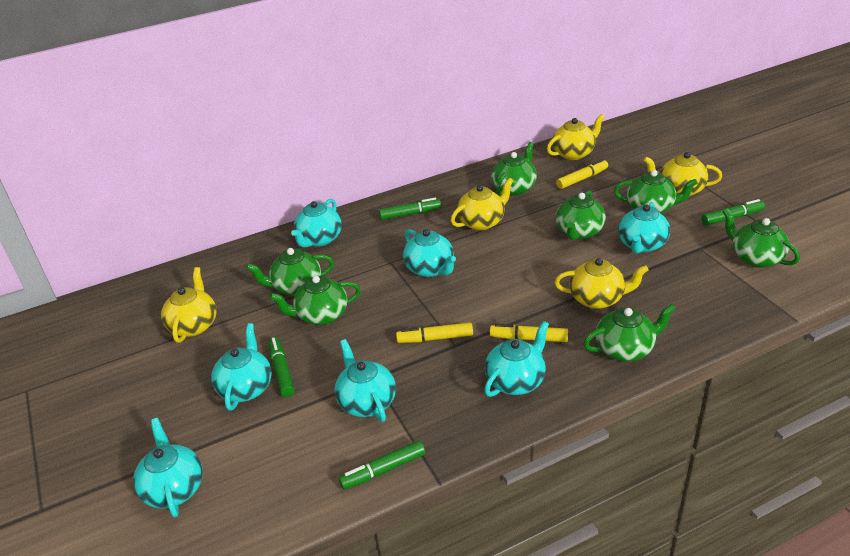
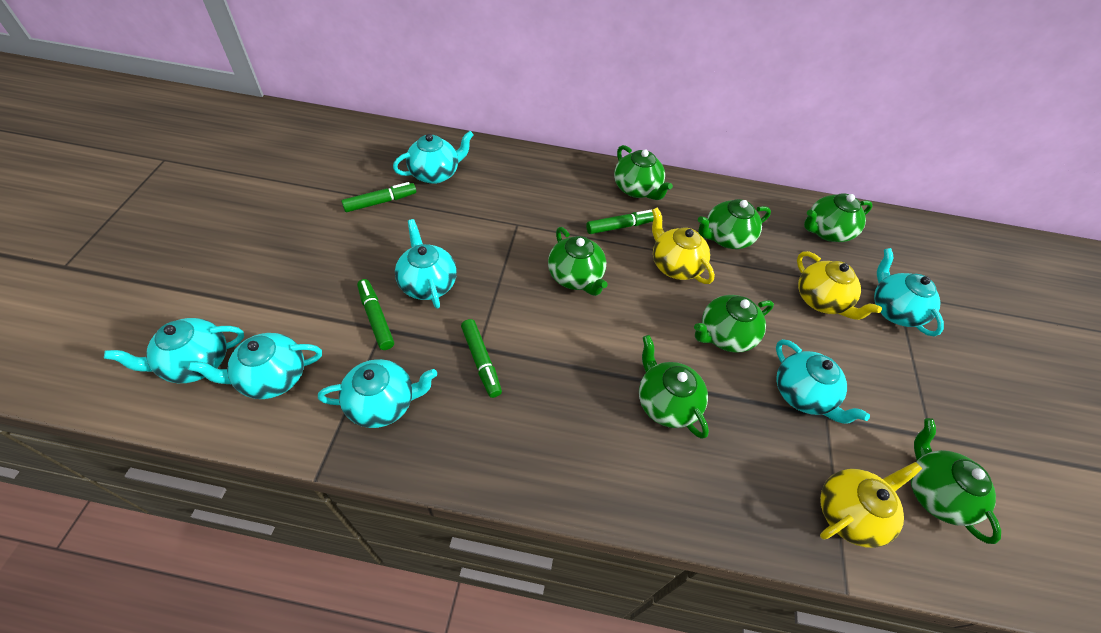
yellow marker: [396,322,473,343] [490,324,568,342] [556,159,608,189] = 3 -> none = 0
yellow teapot: [161,267,217,343] [451,178,514,231] [547,114,605,160] [554,258,649,309] [643,152,722,196] = 5 -> [652,207,715,284] [797,251,882,320] [820,462,922,548] = 3

